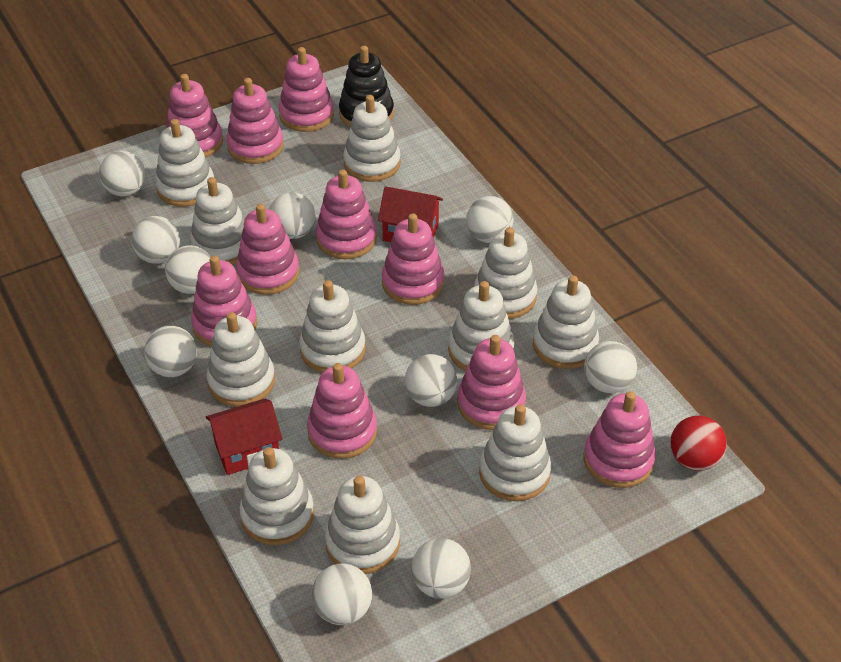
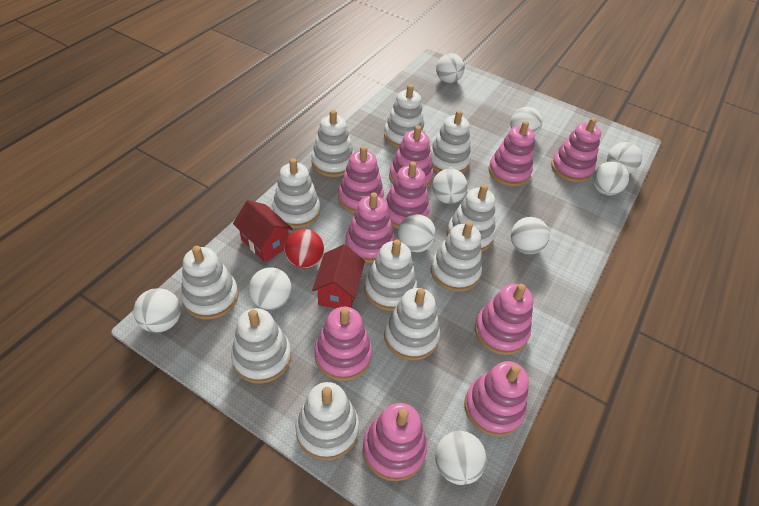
black stacking toy: [339,46,394,127] = 1 -> none = 0

